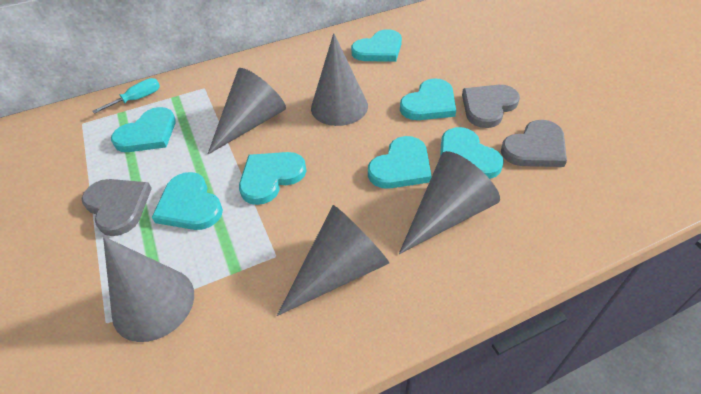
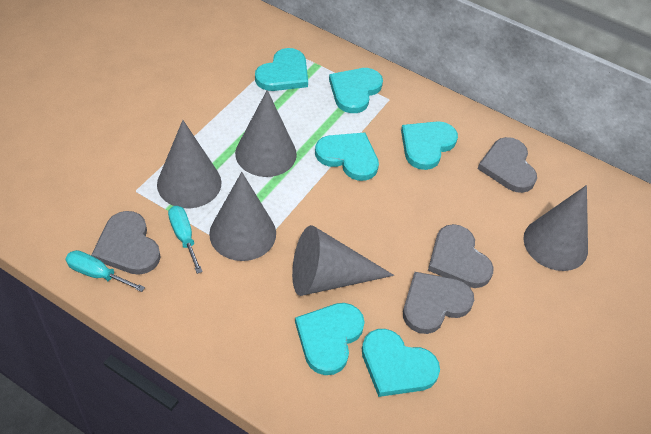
grey heart: [82,179,152,236] [462,85,520,128] [501,120,567,167] = 3 -> [91,211,160,275] [403,272,474,334] [428,224,494,288] [478,137,537,193] = 4
turquoise heart: [111,107,176,152] [152,172,223,230] [239,152,306,205] [351,29,402,62] [368,136,432,189] [400,78,456,120] [440,127,504,179] = 7 -> [255,48,308,91] [295,303,365,375] [315,132,379,181] [329,68,383,113] [362,329,440,397] [401,121,458,170] = 6
turquoise screwdriver: [92,78,160,114] = 1 -> [66,250,145,292] [168,206,203,274] = 2

